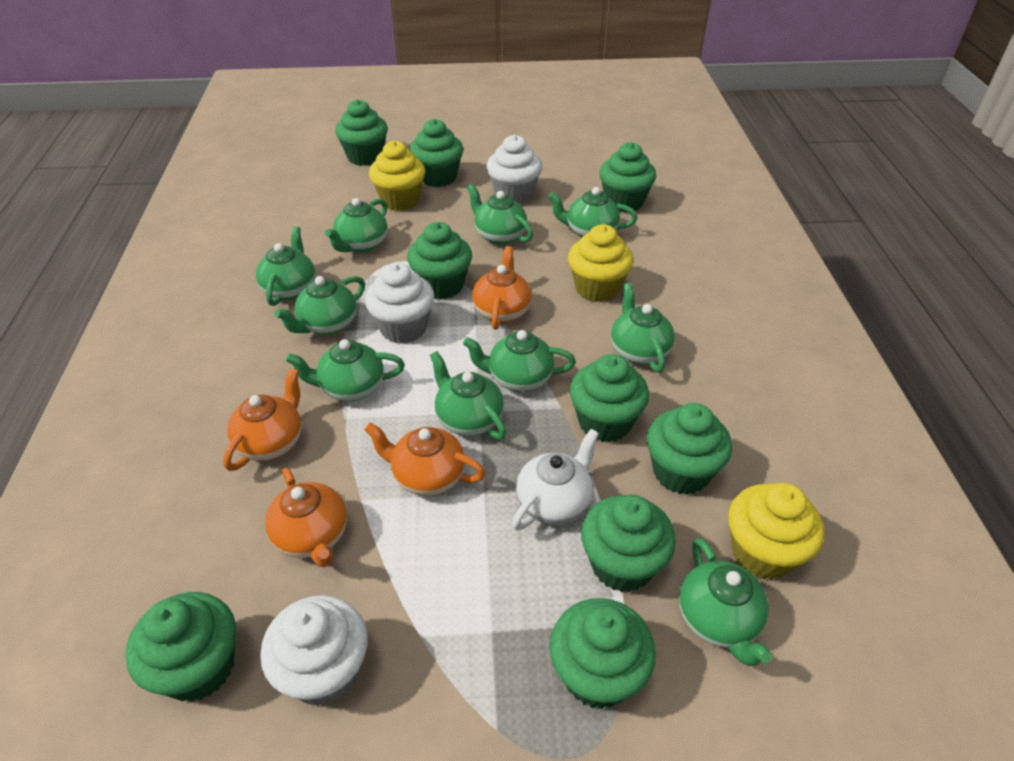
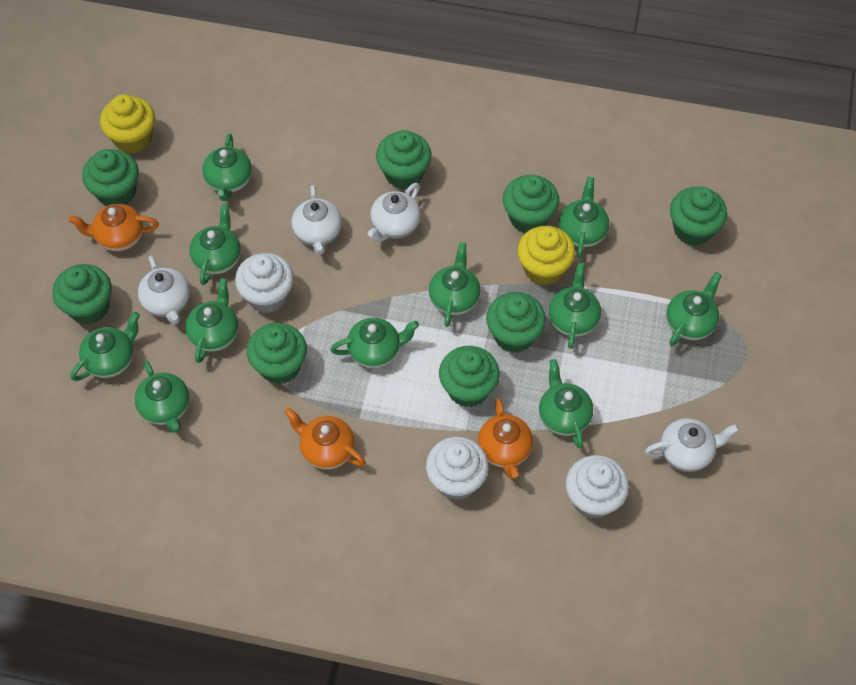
green cupcake: [125,592,236,702] [335,99,388,166] [407,222,472,299] [409,119,463,187] [550,598,656,709] [570,354,649,442] [581,495,676,592] [599,142,656,213] [647,403,732,495] = 9 -> [52,264,112,325] [82,149,139,206] [247,323,307,384] [376,130,432,189] [439,346,500,407] [486,292,546,353] [503,175,559,233] [670,187,727,246] = 8
green teapot: [256,226,315,306] [275,276,365,335] [286,339,405,401] [325,198,387,252] [430,351,506,440] [463,330,576,392] [467,184,533,245] [548,187,637,238] [611,283,675,373] [679,538,772,666] = 10 -> [71,312,140,381] [135,360,189,433] [185,278,238,363] [189,203,241,285] [202,134,252,201] [330,318,419,368] [429,242,481,327] [539,359,593,448] [549,263,601,349] [559,177,609,258] [666,272,722,346] = 11
orange teapot: [223,368,301,471] [265,467,347,567] [365,423,486,496] [472,246,532,330] = 4 -> [69,204,159,251] [285,408,365,469] [478,398,533,479] = 3
white teapot: [512,429,599,530] = 1 -> [138,256,190,325] [292,185,342,255] [368,183,421,243] [645,418,739,472] = 4
yellow cupcake: [369,140,425,211] [568,224,633,302] [728,483,824,580] = 3 -> [100,94,155,154] [517,226,575,286] = 2

